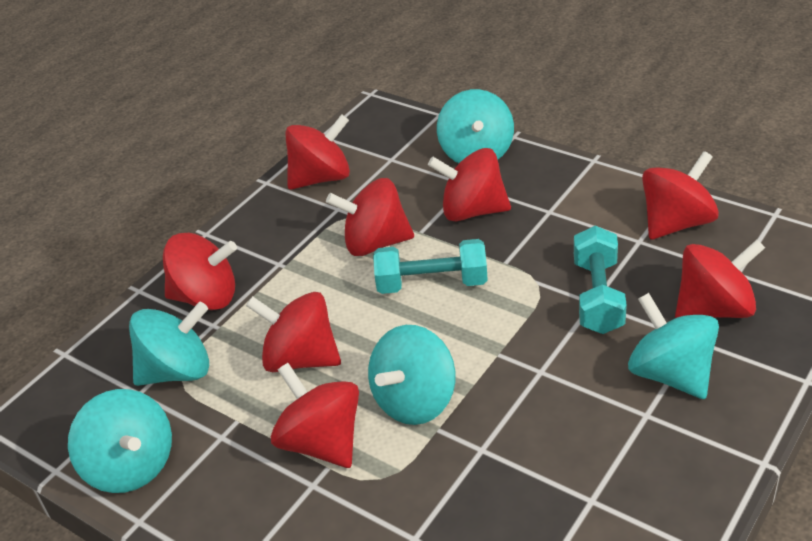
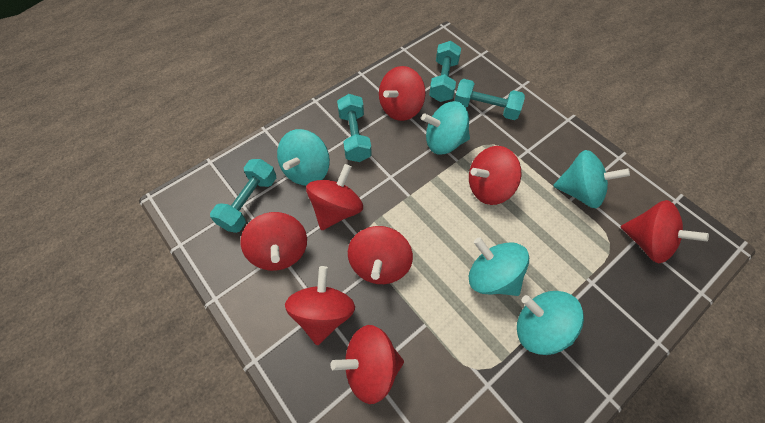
turquoise dumbbell: [373,239,488,294] [574,226,627,334] = 2 -> [210,159,276,233] [337,94,372,162] [429,41,461,102] [455,79,525,120] = 4

